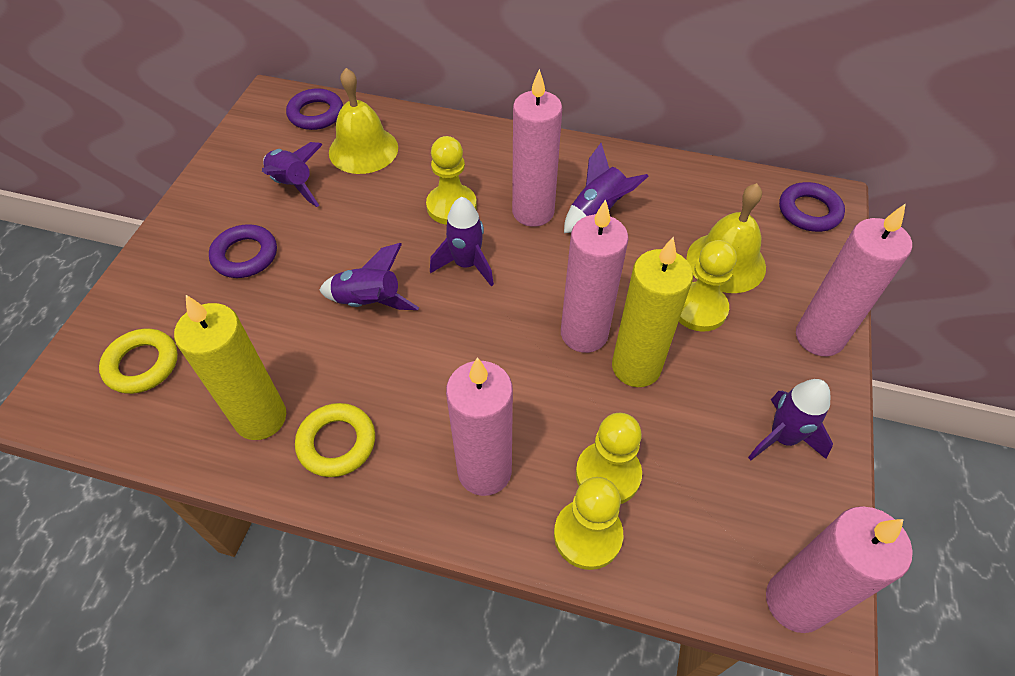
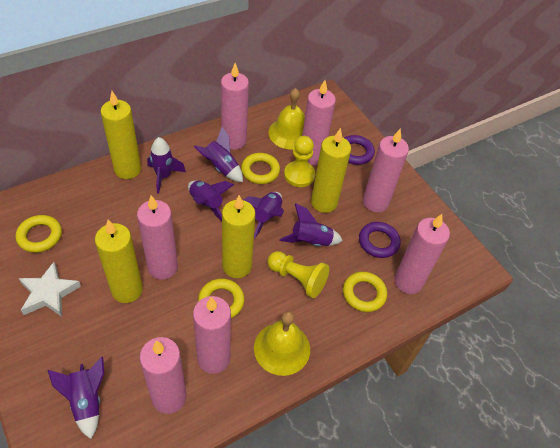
pink candle: [446,357,513,496] [512,69,562,227] [561,199,629,353] [766,506,913,633] [796,203,912,356] = 5 -> [137,195,178,280] [140,337,186,414] [193,296,231,374] [221,63,249,150] [302,80,336,165] [363,129,409,212] [394,214,450,294] = 7
purple ring: [209,224,277,278] [286,88,343,130] [779,182,845,232] = 3 -> [344,135,375,165] [359,222,401,258] = 2
purple rocket: [262,142,323,207] [319,243,419,310] [430,197,494,286] [564,143,649,233] [748,379,833,460] = 5 -> [48,357,104,439] [147,137,186,194] [188,180,234,221] [194,127,243,182] [244,192,284,238] [279,203,343,246] = 6
white star: none = 0 -> [19,262,81,317] = 1
yellow candle: [174,295,286,440] [612,237,693,387] = 2 -> [95,220,143,303] [101,91,141,179] [222,195,255,278] [311,128,351,213] = 4
yellow pawn: [426,136,477,225] [554,477,623,570] [576,413,642,504] [679,240,737,332] = 4 -> [268,251,329,298] [284,136,315,187] = 2
yellow ring: [99,329,178,394] [295,403,375,477] = 2 -> [16,215,62,253] [198,278,245,318] [241,153,280,184] [343,272,387,312] = 4

